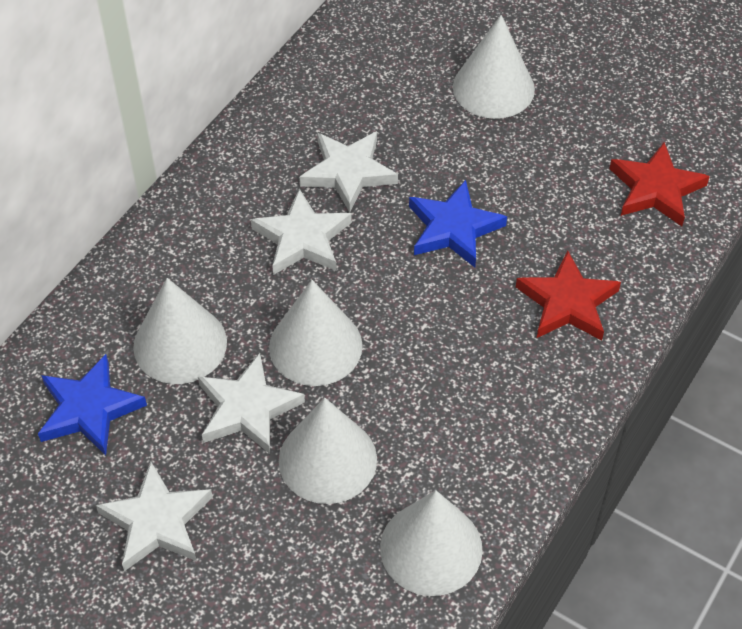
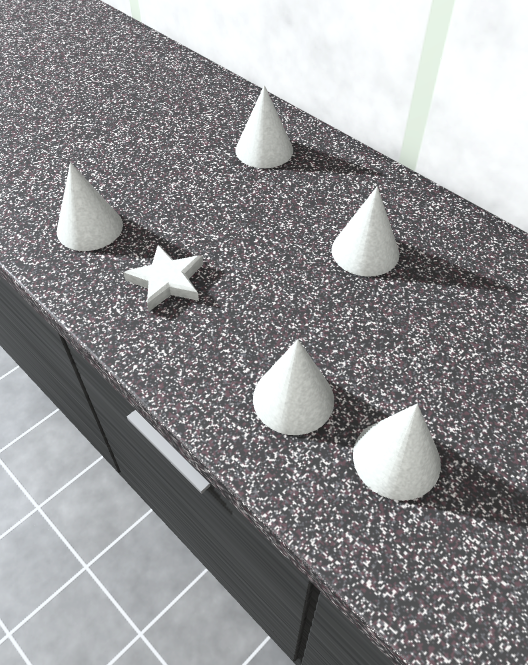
blue star: [38,354,147,456] [409,180,507,267] = 2 -> none = 0
red star: [516,250,621,341] [609,142,710,226] = 2 -> none = 0
white star: [96,462,213,571] [198,353,305,454] [251,189,352,275] [299,131,398,212] = 4 -> [123,245,203,311] = 1

